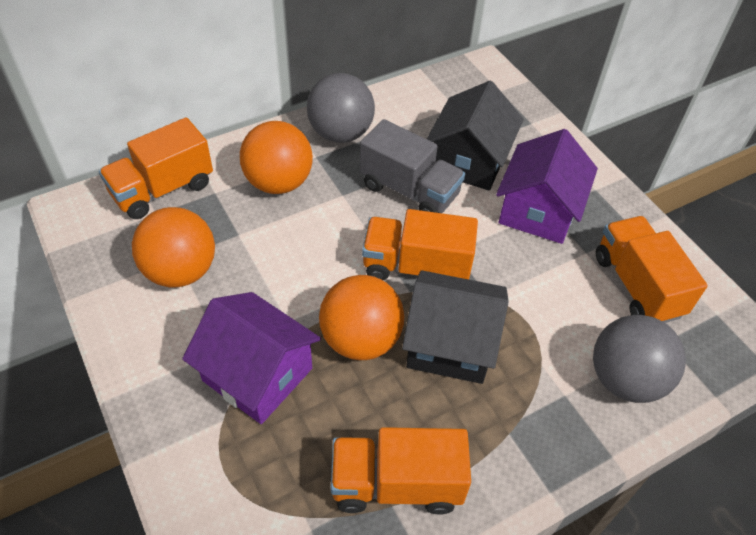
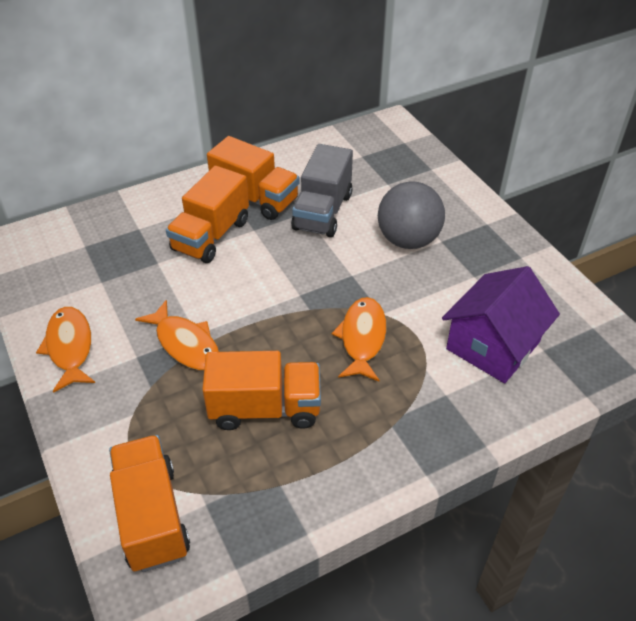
black house: [402,270,509,384] [427,81,523,191] = 2 -> none = 0
grey ball: [307,73,375,143] [593,315,686,403] = 2 -> [378,181,445,249] = 1
orange ball: [132,207,215,288] [240,121,313,194] [319,275,404,360] = 3 -> none = 0
orange fish: none = 0 -> [36,307,95,393] [135,300,219,370] [332,297,386,381] = 3
purple house: [182,292,321,424] [496,129,598,244] = 2 -> [442,266,560,383] = 1

